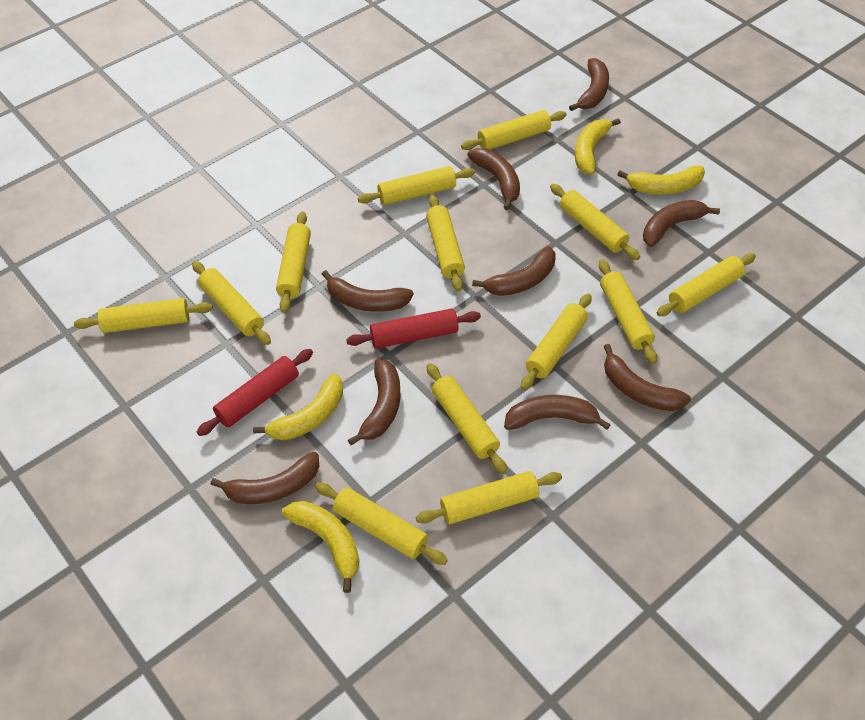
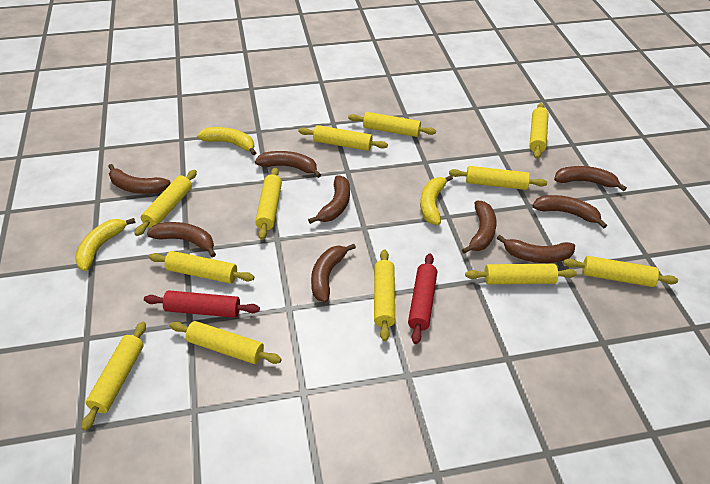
yellow banana: [253,373,343,440] [282,501,359,593] [575,118,621,175] [617,165,705,194] = 4 -> [75,218,135,271] [197,127,256,155] [420,175,453,225] = 3
yellow rolling pin: [74,298,213,333] [192,261,271,345] [276,212,311,313] [315,483,448,565] [358,166,475,205] [416,471,562,524] [426,195,465,291] [426,363,507,474] [461,110,567,150] [521,294,592,390] [550,184,640,260] [599,259,657,364] [657,253,756,316] = 13 -> [81,322,146,431] [135,170,197,236] [149,251,254,284] [170,321,282,364] [255,167,282,240] [298,125,388,151] [348,112,436,137] [374,249,395,341] [449,166,547,190] [465,264,577,284] [529,103,549,159] [563,256,678,287] = 12

